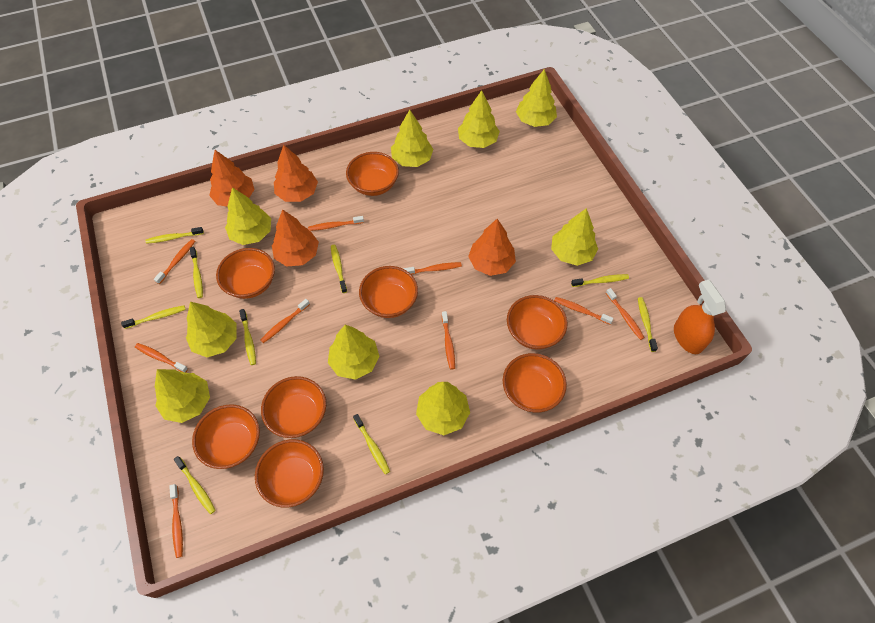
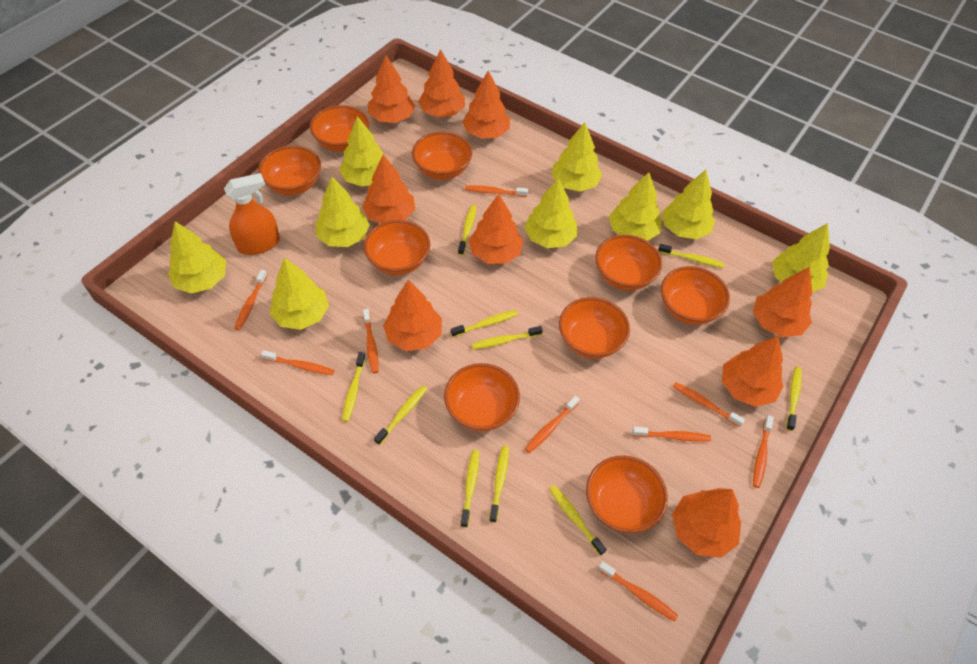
orange bowl: [192,404,260,469] [216,248,275,299] [255,439,324,507] [261,376,326,438] [346,152,399,196] [359,266,418,318] [503,353,567,413] [507,295,568,350] = 8 -> [258,146,321,195] [310,105,369,151] [364,220,430,275] [412,132,473,180] [444,363,520,431] [559,297,630,359] [586,456,668,533] [595,235,662,291] [661,266,730,325] = 9
orange tree: [209,150,255,206] [272,209,319,266] [274,145,318,202] [468,219,516,276] = 4 -> [362,155,415,223] [368,55,415,123] [383,279,442,351] [418,49,465,117] [462,71,510,139] [469,194,523,264] [672,488,741,558] [722,336,784,407] [753,267,812,337] = 9
yellow toothbrush: [121,306,186,329] [146,227,204,244] [174,456,216,514] [190,247,203,298] [239,309,256,365] [331,245,347,293] [353,414,390,474] [571,274,629,287] [638,297,658,352] = 9 -> [342,352,365,422] [374,385,427,445] [451,310,518,337] [458,205,476,255] [461,450,479,528] [471,326,543,349] [489,446,509,523] [549,485,607,556] [658,244,725,268] [786,367,802,431] = 10

